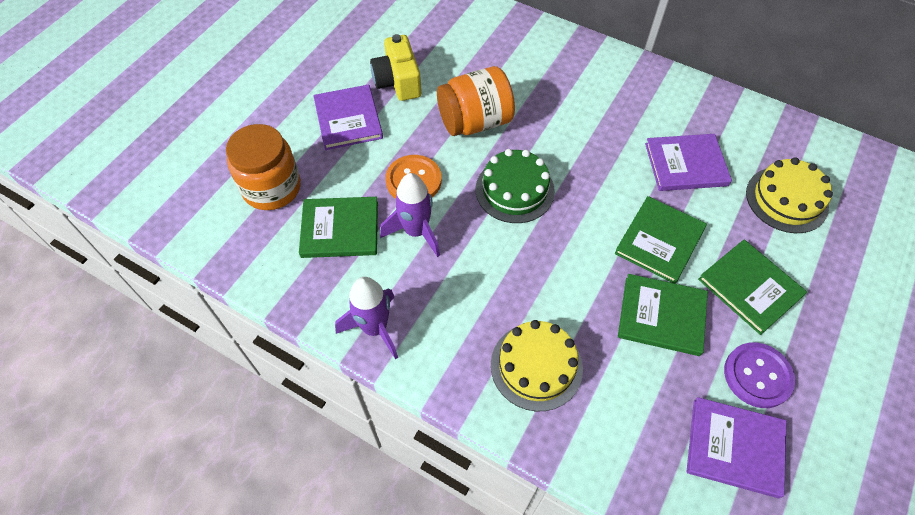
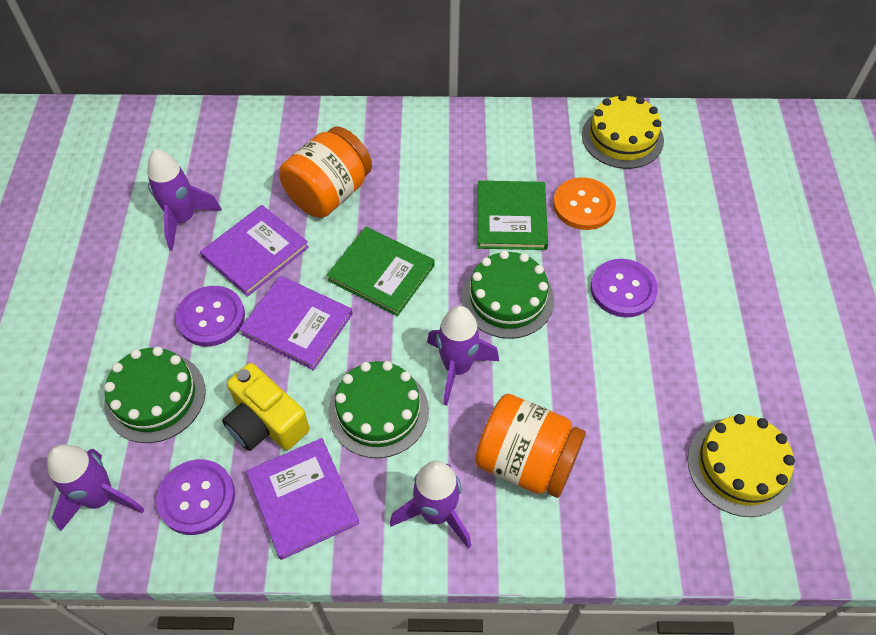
green book: [299,197,378,258] [615,196,707,284] [618,274,708,356] [698,240,807,335] = 4 -> [327,227,435,316] [478,181,548,250] = 2
green cake: [476,149,555,223] = 1 -> [104,347,206,443] [328,361,429,458] [462,250,554,339] = 3
purple button: [724,342,795,408] = 1 -> [156,459,235,535] [176,286,245,346] [590,259,658,317] = 3
purple rocket: [335,277,398,359] [380,173,440,257] = 2 -> [47,444,145,531] [147,149,222,251] [390,461,471,549] [427,306,499,406] = 4

